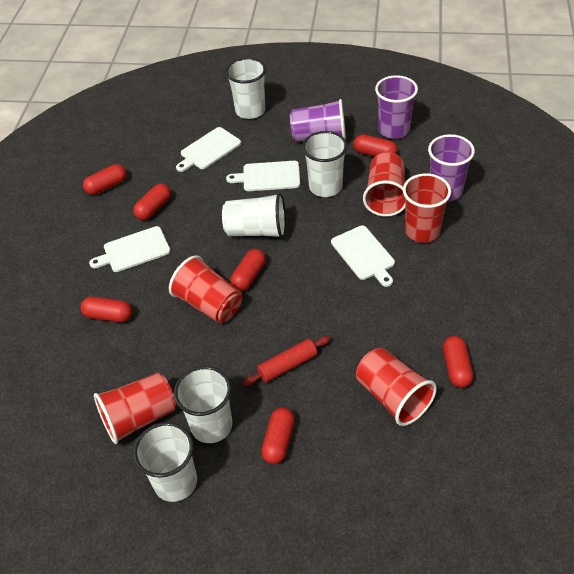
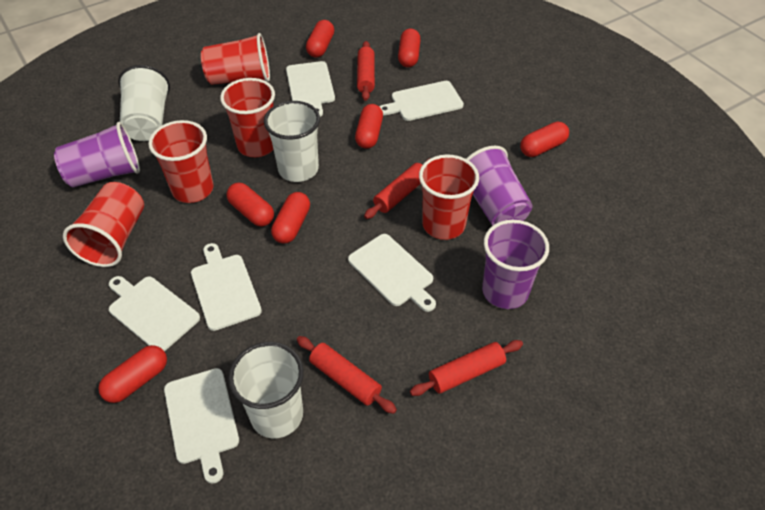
red rolling pin: [243,336,331,386] = 1 -> [297,336,397,414] [357,41,375,101] [364,158,431,219] [410,340,523,396] = 4
white cup: [133,422,197,502] [174,366,232,443] [222,193,286,238] [226,58,266,119] [302,131,347,197] = 5 -> [118,65,170,141] [228,342,304,438] [264,101,320,182] = 3
white cutting board: [89,226,170,272] [176,127,241,172] [226,161,300,191] [331,226,395,287] = 4 -> [109,276,200,351] [164,368,239,483] [191,243,262,331] [286,61,335,117] [348,234,436,312] [379,81,464,121] = 6

